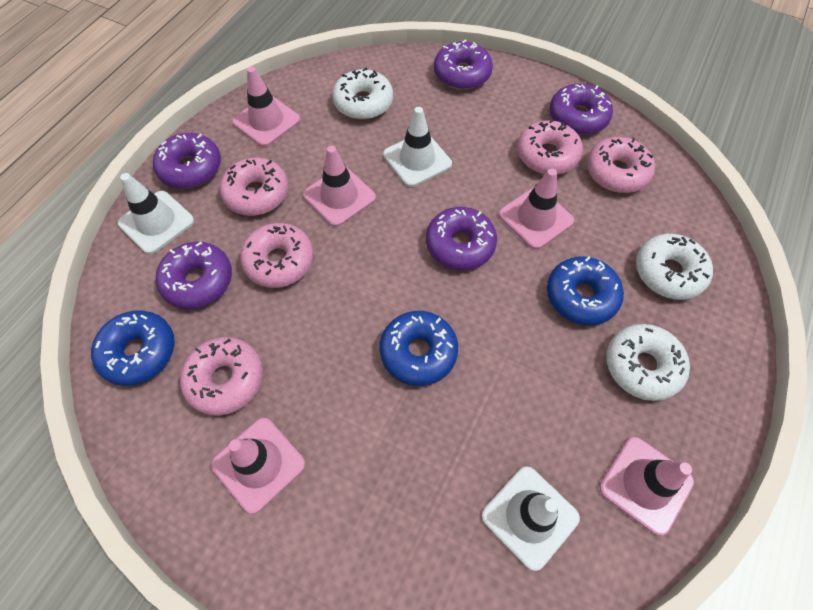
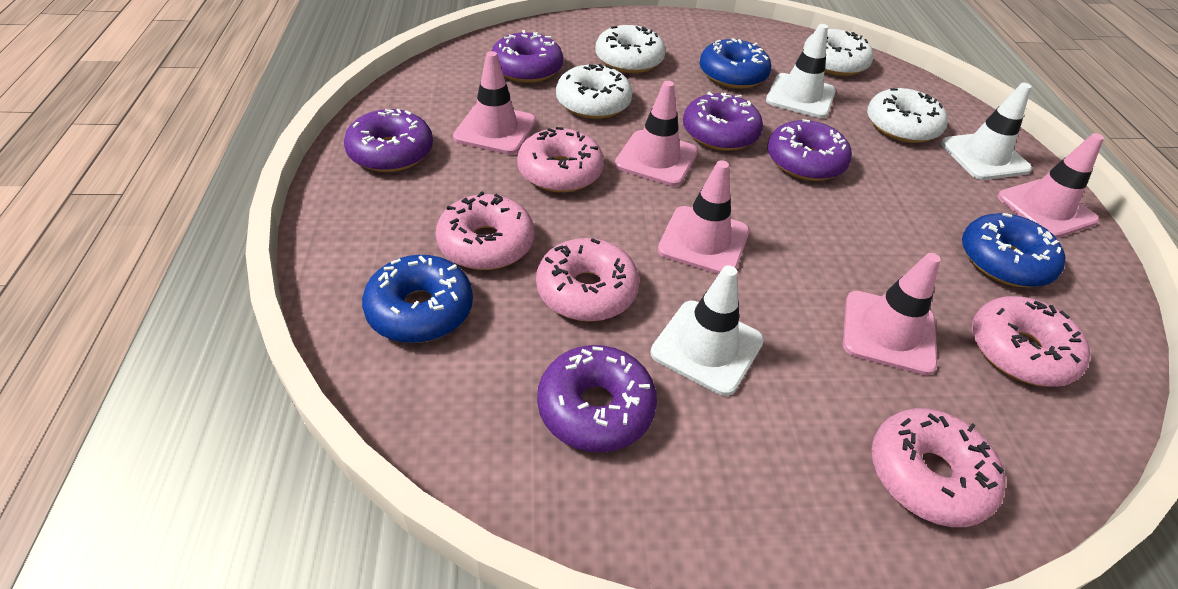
white donut: [332,68,393,120] [606,324,690,401] [636,234,713,300] = 3 -> [556,64,633,119] [596,25,666,73] [803,29,874,76] [867,88,948,143] = 4

